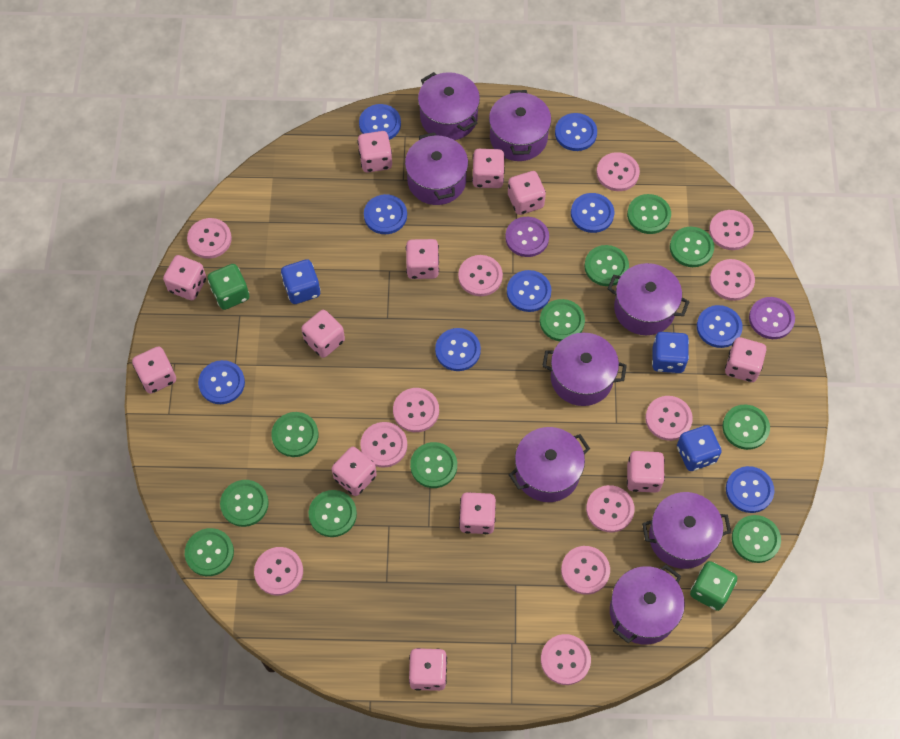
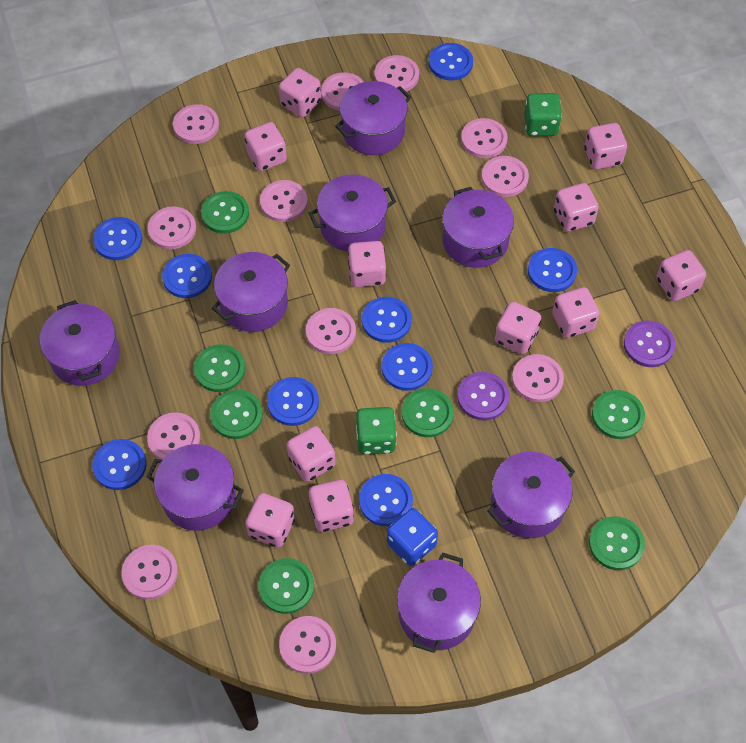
blue dice: [281,259,321,304] [652,332,689,373] [677,425,722,471] = 3 -> [387,508,438,566] = 1
green button: [185,528,234,576] [220,480,269,527] [271,412,318,457] [309,490,357,537] [410,442,457,488] [540,299,585,341] [584,245,629,286] [627,194,671,234] [670,227,714,267] [722,405,770,450] [732,515,781,563] = 11 -> [194,344,245,392] [201,191,249,234] [210,390,263,439] [258,558,314,614] [402,388,454,437] [589,516,645,570] [592,390,645,439] = 7
pink dice: [132,346,176,394] [163,255,206,300] [301,310,345,358] [332,447,377,496] [358,131,392,173] [406,239,439,279] [409,648,447,691] [459,492,496,534] [472,149,505,188] [508,171,546,215] [627,451,665,493] [725,337,766,382] = 12 -> [244,122,287,171] [245,493,295,548] [279,68,321,117] [287,426,336,482] [309,480,354,532] [348,241,386,287] [495,302,541,354] [552,287,600,338] [554,183,599,232] [584,123,627,170] [656,250,706,301] = 11

